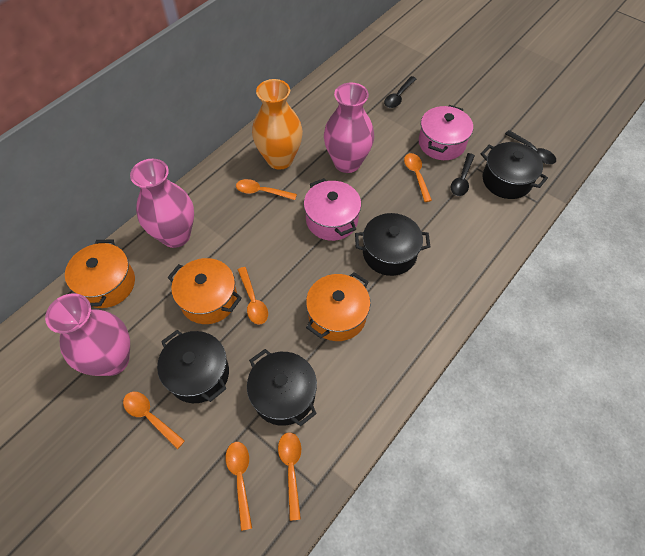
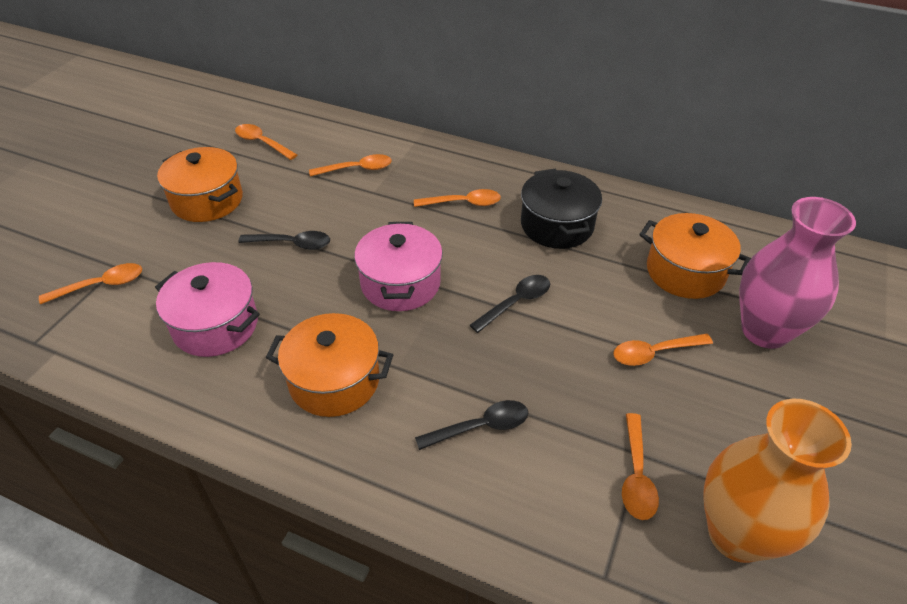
black pot: [157,330,229,403] [247,349,317,426] [355,213,430,276] [480,142,548,199] = 4 -> [521,169,602,249] = 1
pink vase: [45,293,130,376] [130,159,194,248] [324,82,374,173] = 3 -> [739,197,856,349] = 1

